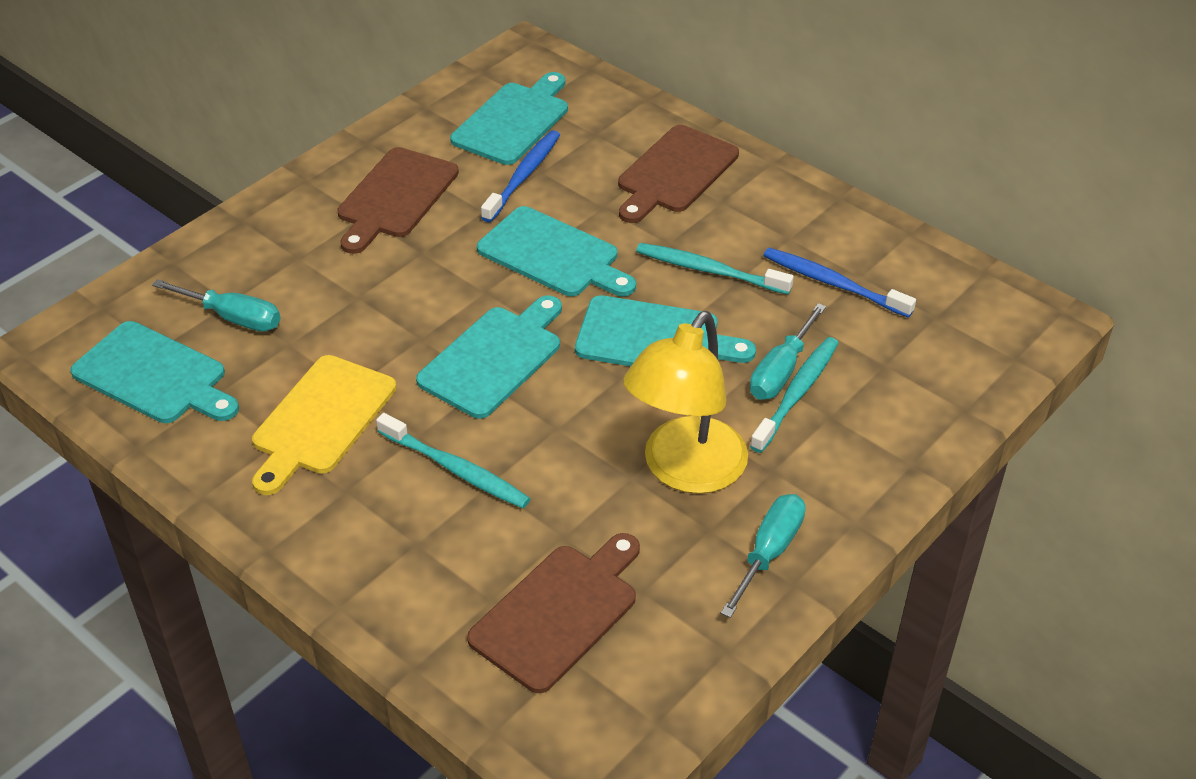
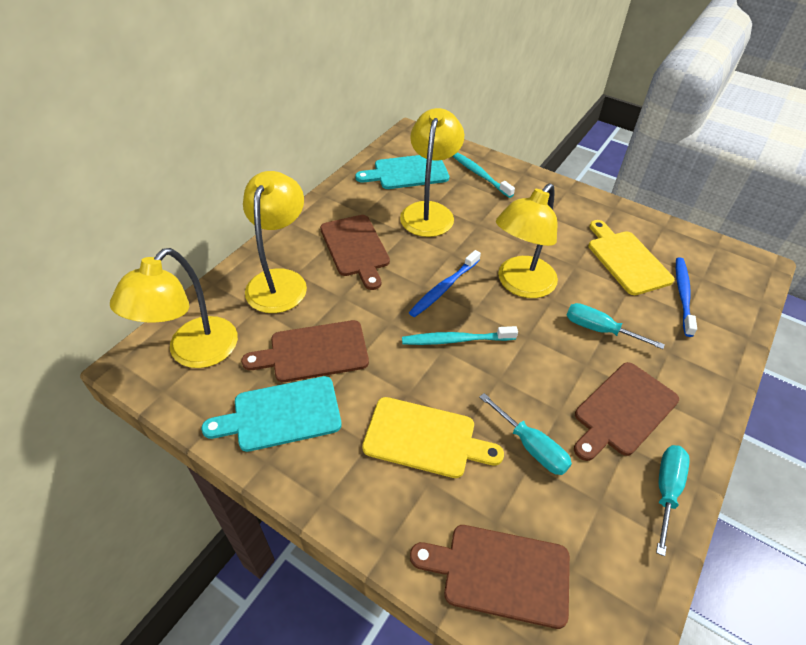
brown cutting board: [337,147,459,254] [467,533,640,693] [618,125,739,223] = 3 -> [241,320,369,382] [320,215,390,290] [410,525,570,629] [574,362,679,461] = 4
turquoise cutting board: [70,321,239,423] [416,295,562,419] [450,72,568,165] [477,206,636,296] [575,295,756,366] = 5 -> [201,376,342,452] [355,155,449,189] = 2
turquoise toothbrush: [376,413,531,508] [636,243,794,294] [750,337,838,453] = 3 -> [402,326,518,345] [453,152,515,198] = 2
yellow cutting board: [252,355,396,495] = 1 -> [362,397,504,478] [589,220,675,295] = 2
yellow lamp: [623,311,748,494] = 1 -> [110,248,238,368] [243,171,307,313] [400,108,464,237] [496,183,558,298] = 4

